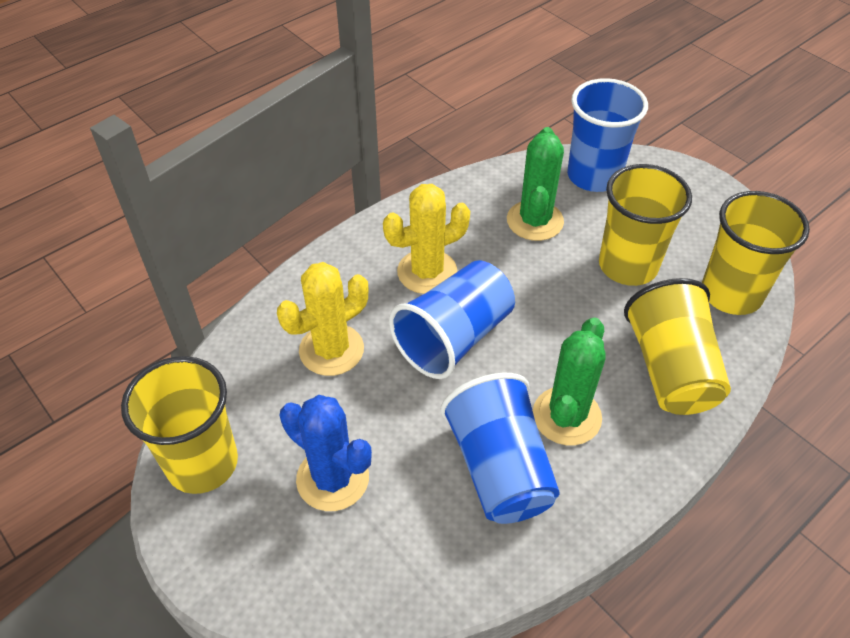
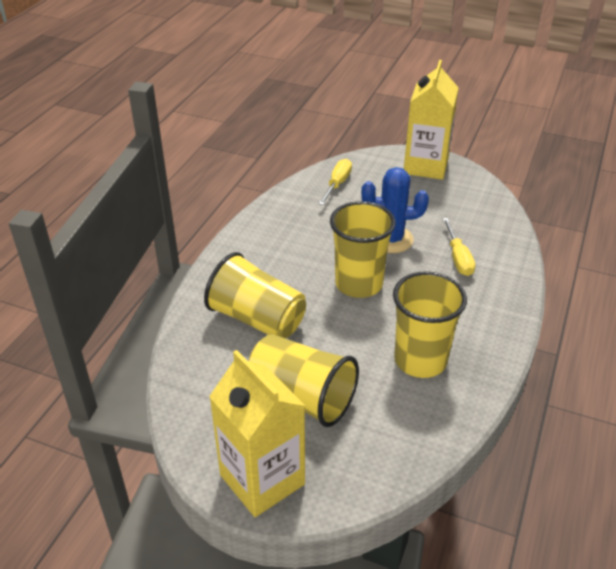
blue cup: [389,260,515,379] [440,373,560,524] [567,78,648,192] = 3 -> none = 0
green cactus: [507,127,564,241] [533,317,606,445] = 2 -> none = 0
yellow cactus: [277,262,368,376] [383,184,470,294] = 2 -> none = 0
yellow carton: none = 0 -> [209,350,305,517] [404,60,459,180] = 2
yellow screwdriver: none = 0 -> [318,159,352,205] [443,218,475,276] = 2

